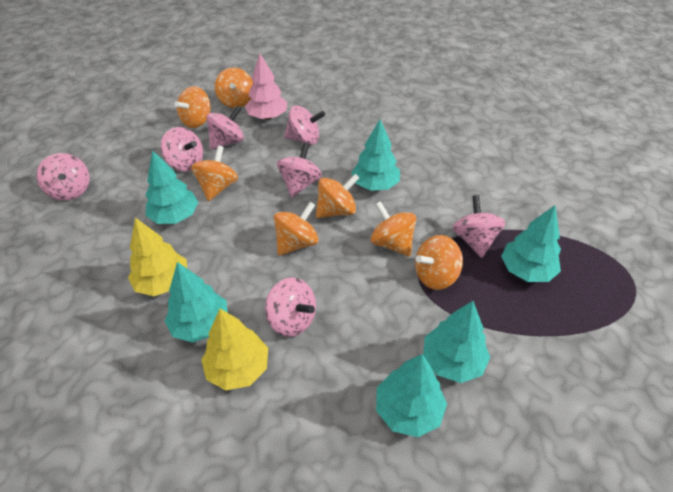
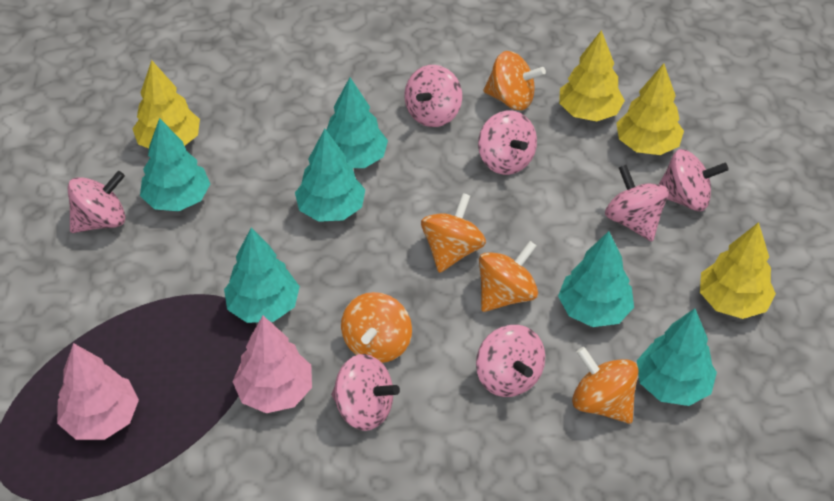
orange spinning top: [174,86,211,128] [191,146,238,201] [215,67,253,108] [274,202,318,256] [316,174,359,218] [371,201,416,257] [415,235,463,290] = 7 -> [341,292,412,363] [421,193,486,273] [479,241,538,312] [483,51,546,110] [572,347,638,424] = 5
pink tree: [245,54,287,120] = 1 -> [57,343,139,440] [233,316,312,413] = 2
yellow tree: [128,218,187,296] [201,309,268,391] = 2 -> [133,60,200,149] [559,30,625,122] [616,63,684,155] [700,222,776,319] = 4

